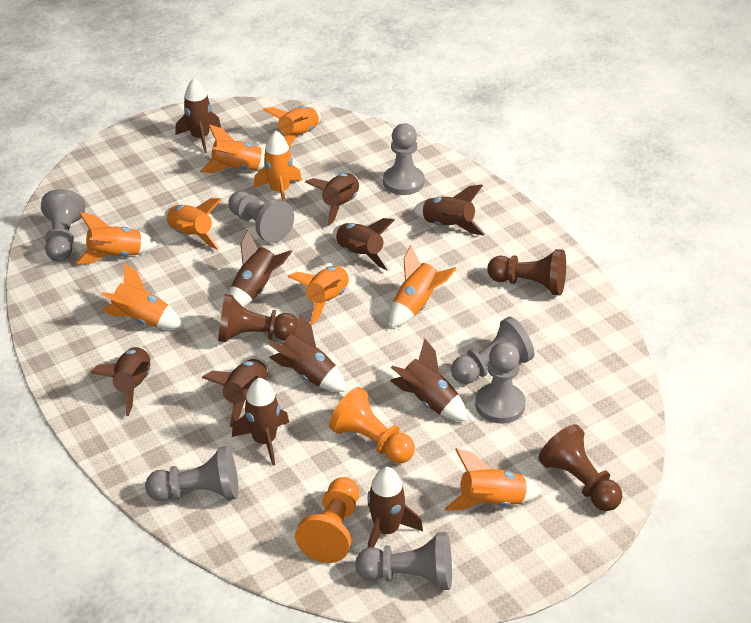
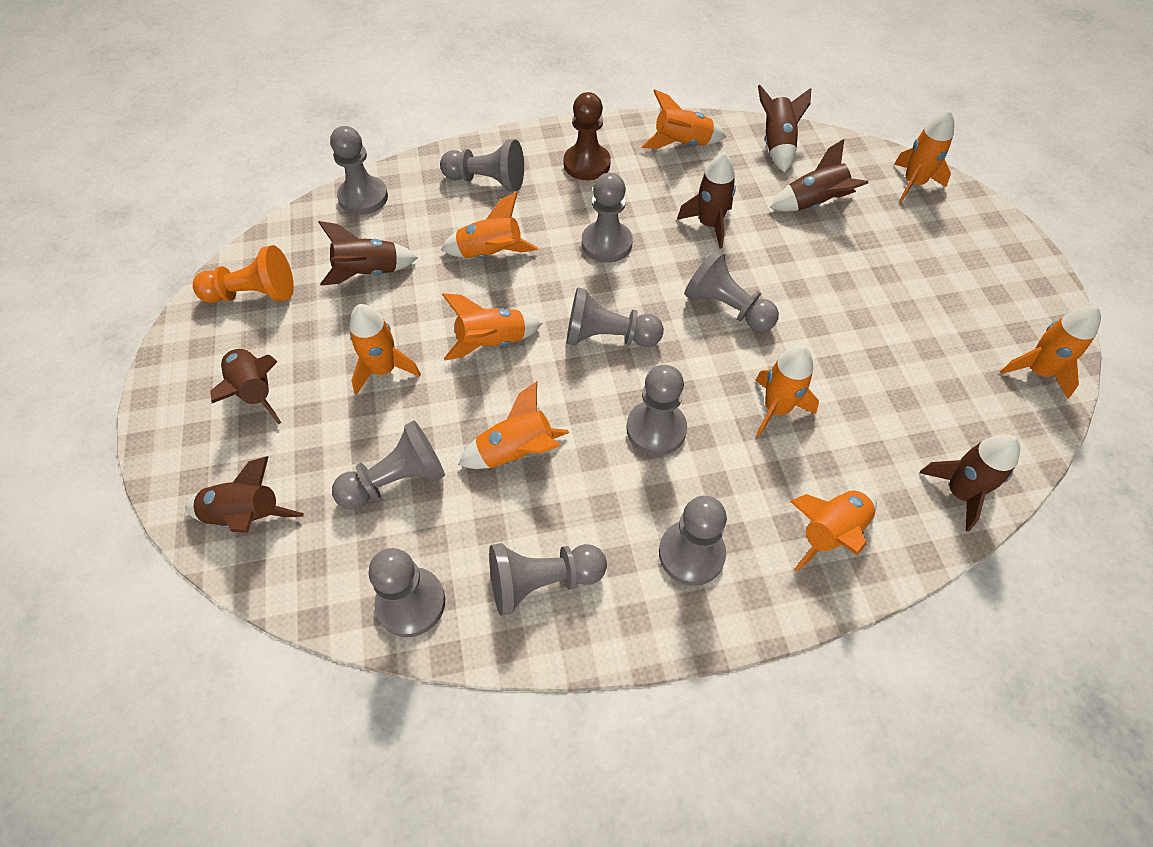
brown pawn: [218,294,298,342] [487,249,566,295] [538,424,622,511] = 3 -> [564,92,611,180] = 1
brown rocket: [90,347,151,416] [175,78,221,153] [202,359,268,427] [229,230,292,307] [232,378,289,466] [267,314,347,392] [305,173,359,226] [333,218,395,271] [367,467,423,548] [390,339,468,421] [413,184,485,235] = 11 -> [185,456,304,533] [210,348,281,425] [318,221,418,285] [677,152,736,248] [758,85,811,173] [770,138,868,211] [919,434,1020,531] = 7
grey pawn: [41,189,86,262] [145,446,239,501] [228,191,294,243] [355,532,452,590] [383,123,424,195] [451,317,534,384] [475,342,526,424] = 7 -> [330,126,388,215] [332,420,445,509] [369,548,445,637] [440,140,524,191] [489,543,607,616] [566,287,664,347] [582,173,633,263] [626,365,687,456] [659,496,727,586] [684,249,779,332] = 10
orange pawn: [295,477,359,563] [329,387,415,463] = 2 -> [193,245,294,303] = 1

